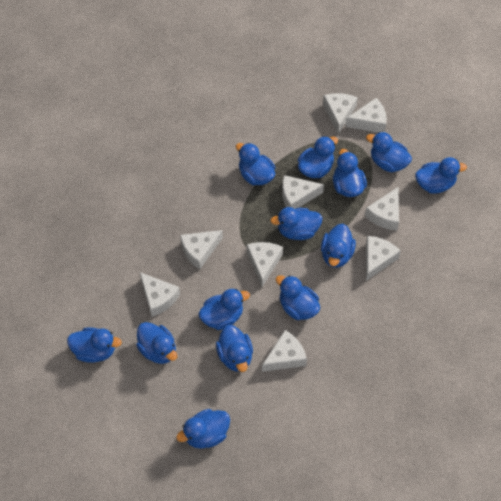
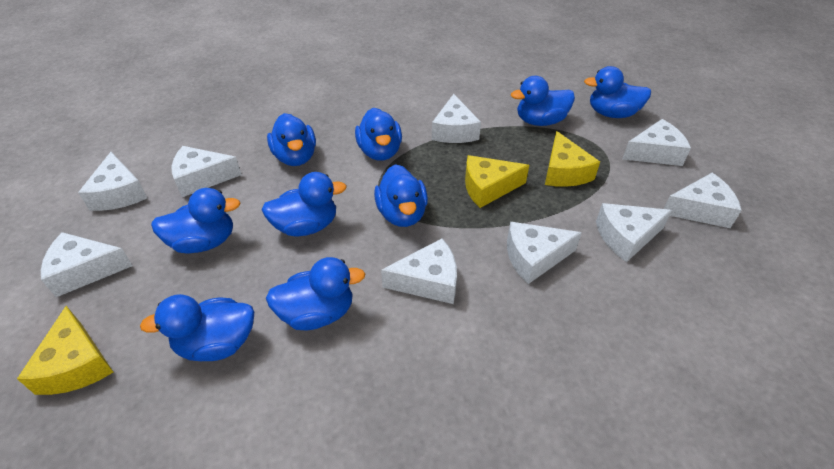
blue duck: [67,327,122,363] [136,322,177,364] [176,409,230,449] [198,288,250,330] [216,325,253,372] [236,143,275,185] [270,207,322,240] [276,275,320,320] [298,136,338,178] [321,224,356,268] [333,149,367,197] [366,132,412,172] [415,157,467,194] = 13 -> [140,294,254,361] [151,188,240,253] [262,172,347,236] [266,257,365,330] [267,113,316,166] [355,107,402,161] [374,164,428,227] [511,76,575,126] [584,66,651,118] = 9
yellow cheese: none = 0 -> [17,306,113,395] [465,155,529,208] [545,131,600,187] = 3

